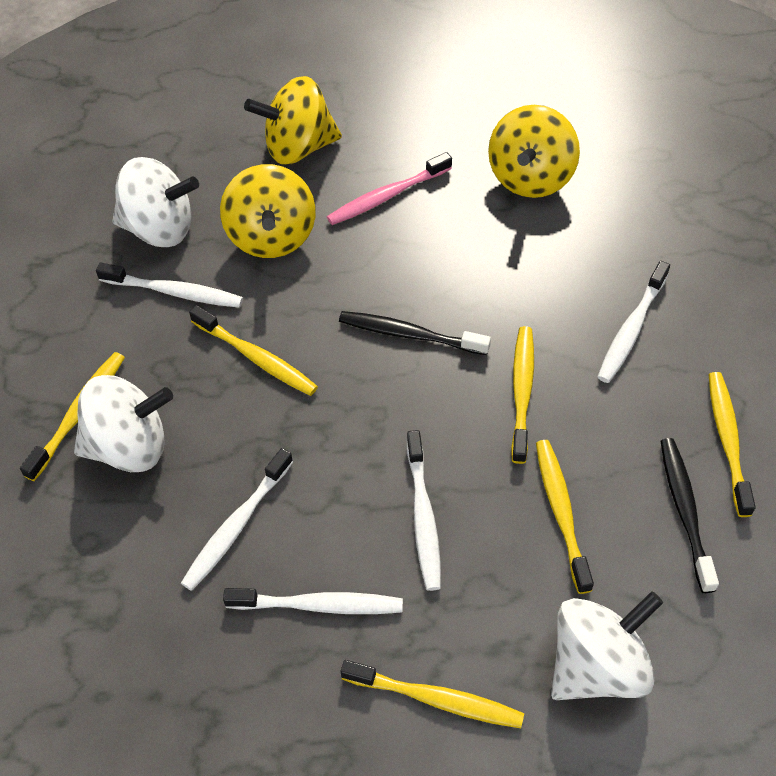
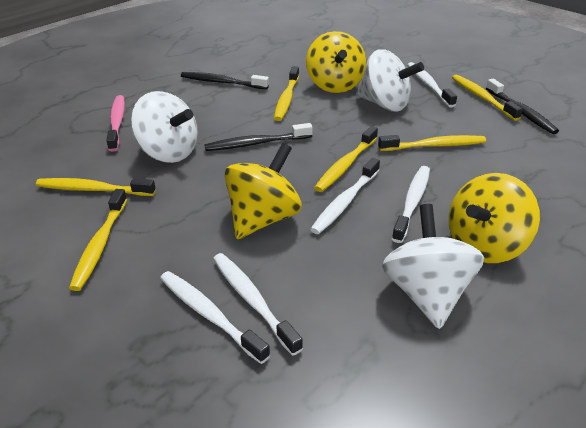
black toothbrush: [339,311,491,355] [660,438,719,593] = 2 -> [181,72,269,89] [204,123,313,151] [486,79,559,134] = 3

